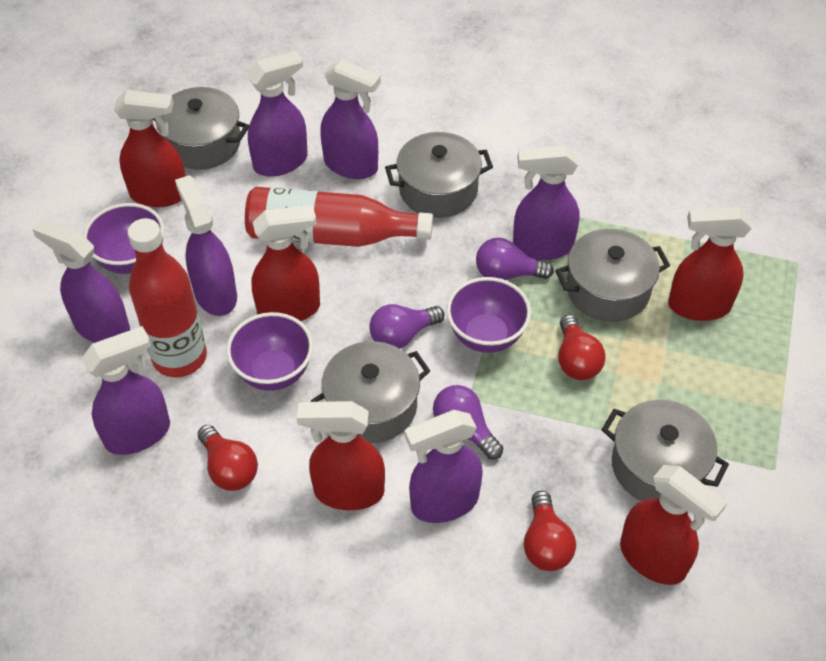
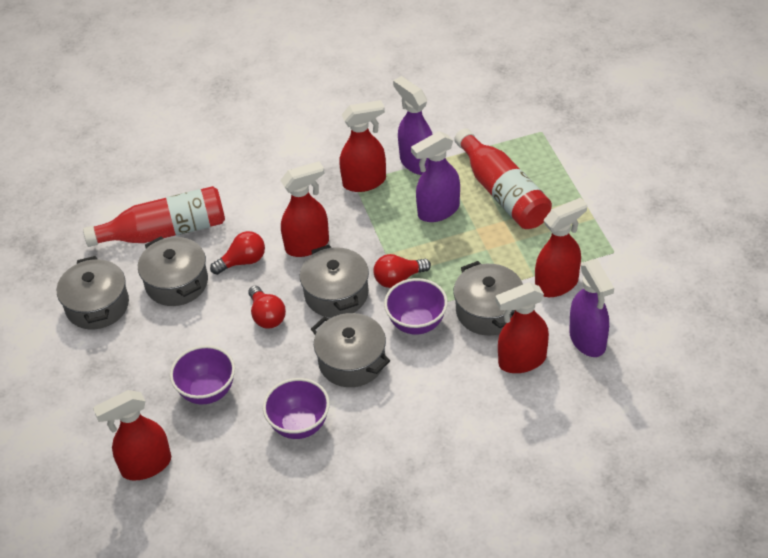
purple light bulb: [369,304,445,349] [433,385,503,459] [476,237,554,280] = 3 -> none = 0
purple spray bottle: [32,219,130,343] [81,326,170,455] [175,175,237,316] [247,51,308,177] [320,59,381,179] [405,410,483,523] [513,145,580,260] = 7 -> [393,76,433,175] [411,131,460,222] [569,259,614,357] = 3

